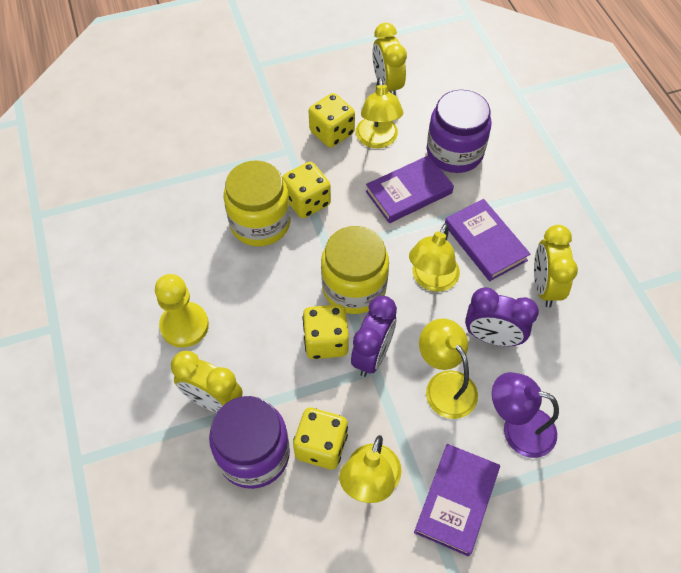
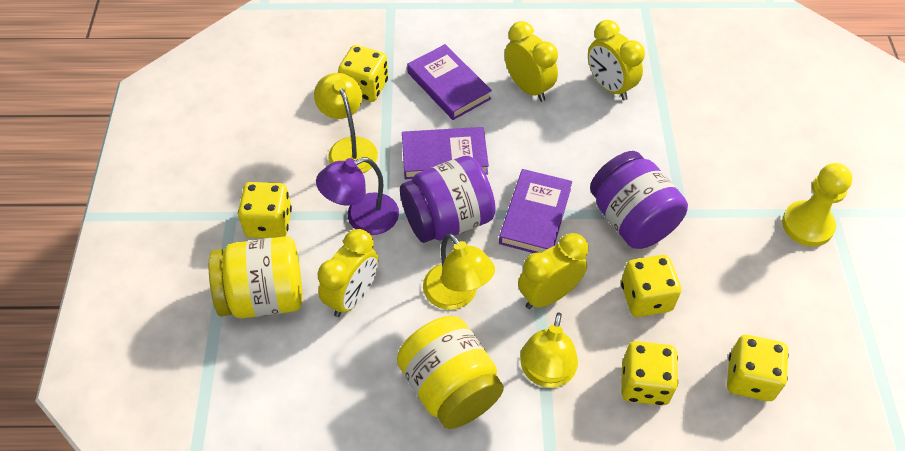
purple clock: [351,296,397,377] [465,288,539,346] = 2 -> none = 0
yellow clock: [171,351,243,413] [372,23,407,96] [534,225,578,308] = 3 -> [317,229,378,317] [504,21,558,102] [518,233,588,309] [588,20,645,100] = 4
yellow dice: [282,162,331,218] [293,408,348,469] [302,304,349,359] [309,93,355,148] = 4 -> [238,182,292,238] [338,45,388,102] [621,255,681,317] [621,341,678,405] [727,335,789,401] = 5
yellow lamp: [339,435,402,503] [356,77,403,148] [409,223,460,292] [419,318,478,419] = 4 -> [314,73,378,173] [423,233,495,310] [520,312,578,388] = 3

